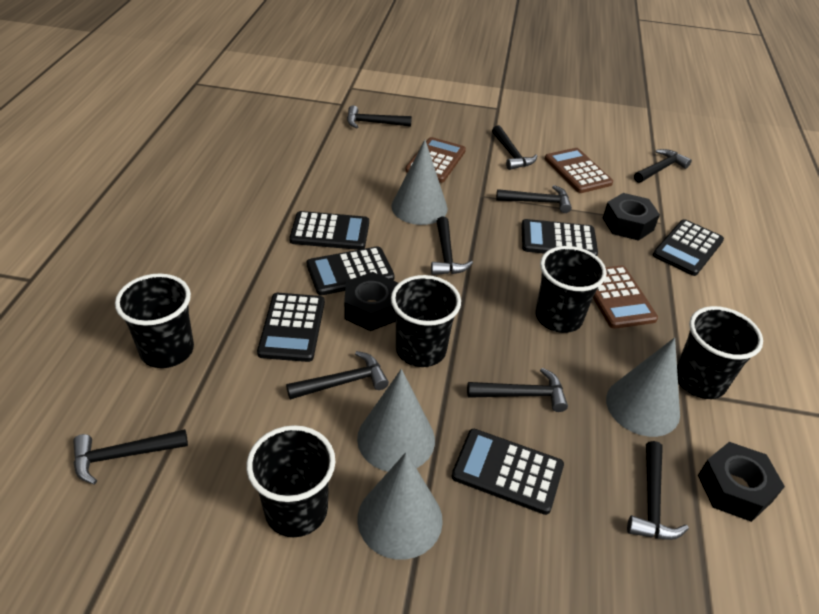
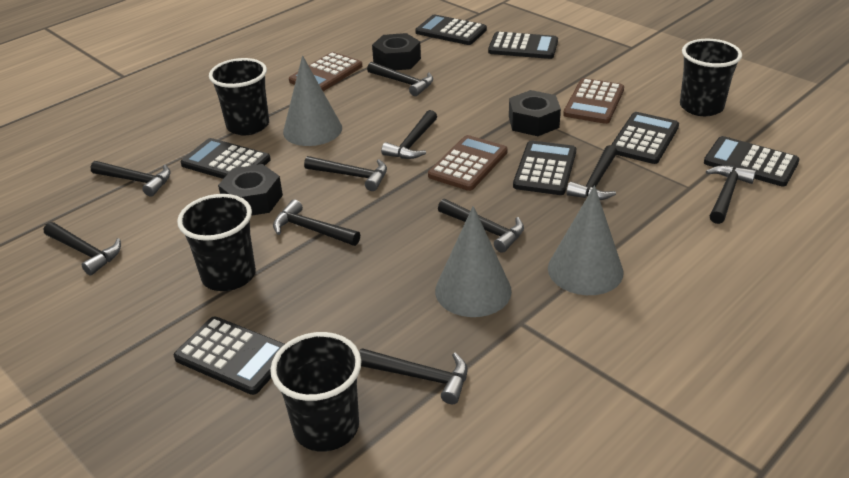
black calculator: [257,293,325,362] [289,211,369,250] [307,246,395,295] [451,429,564,515] [521,219,598,256] [653,219,724,276] = 6 -> [174,317,285,395] [181,138,271,179] [415,14,487,45] [488,32,558,59] [513,141,576,195] [611,112,679,164] [704,136,800,186] = 7
black cup: [115,274,194,368] [246,425,335,537] [391,275,461,367] [535,246,606,333] [677,306,763,399] = 5 -> [177,194,256,291] [209,58,269,135] [270,332,362,452] [680,39,742,116] = 4
black hammer: [73,429,188,484] [286,351,389,400] [347,105,412,128] [431,217,473,275] [467,368,568,412] [492,125,537,170] [496,185,572,213] [627,441,689,540] [634,149,692,183] = 9 -> [44,222,121,276] [91,161,171,197] [273,200,360,246] [304,156,387,191] [359,348,468,404] [367,62,433,96] [381,110,437,159] [438,199,524,253] [566,145,617,200] [706,165,756,224] = 10
grey cone: [357,369,435,472] [357,452,443,560] [392,140,448,225] [606,337,680,437] = 4 -> [283,55,342,146] [435,206,512,317] [548,185,624,295] = 3

